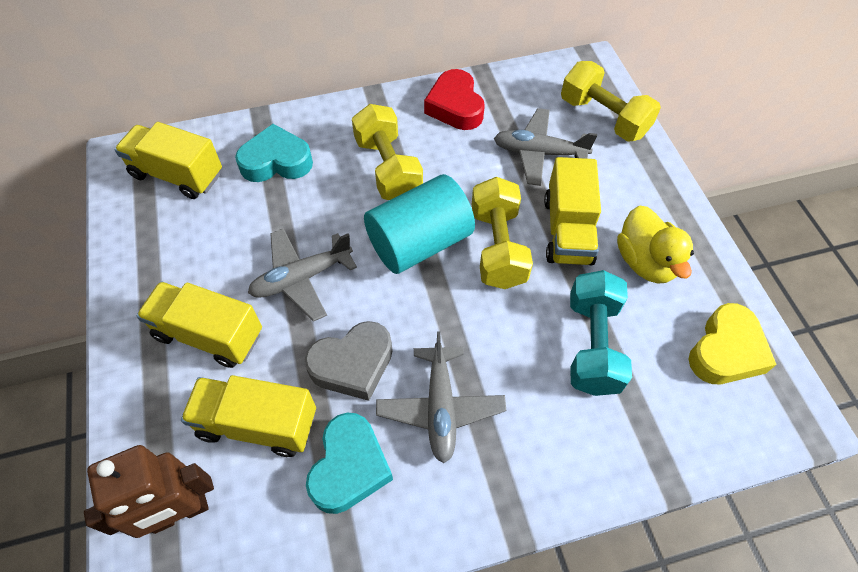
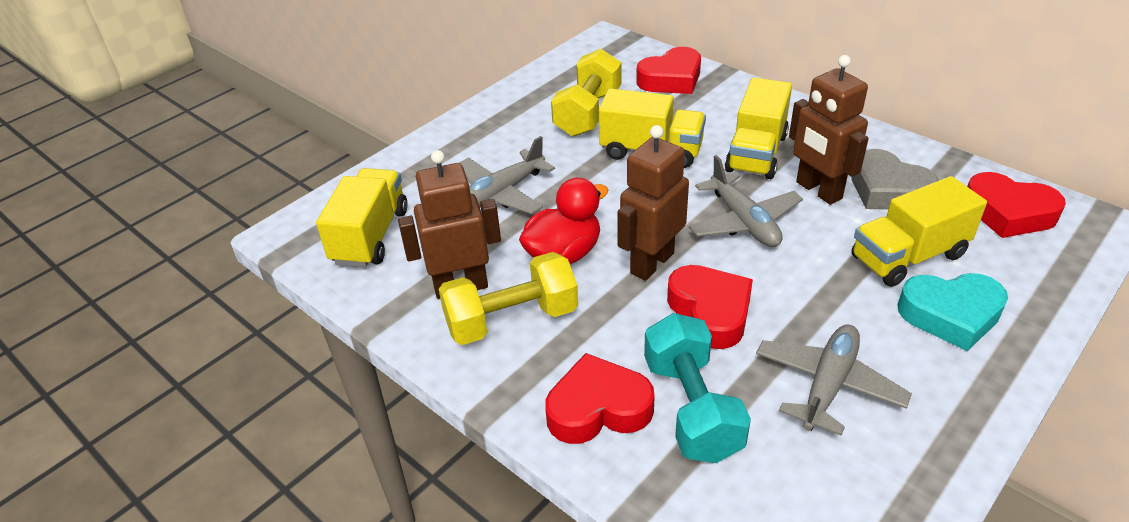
brown robot: [84,445,214,538] = 1 -> [398,150,501,299] [617,125,689,281] [789,55,869,205] = 3
red duck: none = 0 -> [519,178,608,264] = 1
red heart: [424,69,485,130] = 1 -> [545,353,655,444] [636,47,701,94] [667,265,753,349] [967,172,1066,238] = 4
turquoise cylinder: [364,174,475,274] = 1 -> none = 0
turquoise heart: [235,124,313,182] [306,413,393,514] = 2 -> [897,273,1008,351] = 1
yellow duck: [617,206,694,284] = 1 -> none = 0
yellow dumbbell: [352,104,423,200] [472,177,533,289] [561,61,661,142] = 3 -> [439,252,578,345] [551,49,622,137] = 2
yellow heart: [689,303,777,384] = 1 -> none = 0

